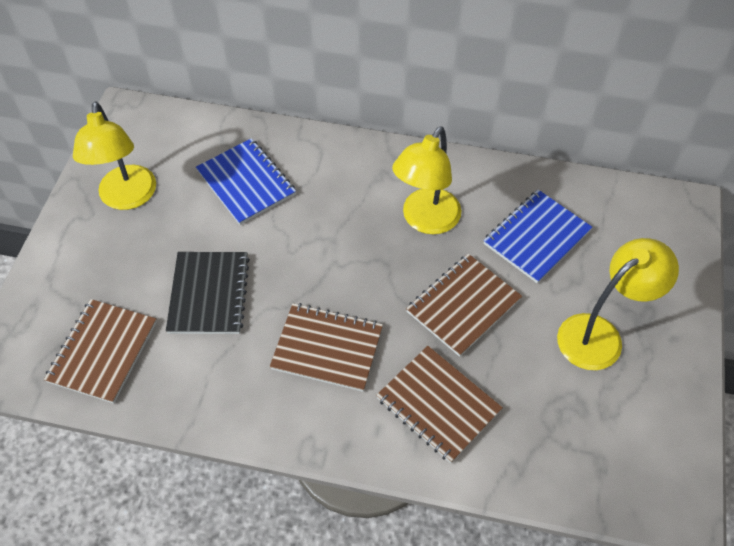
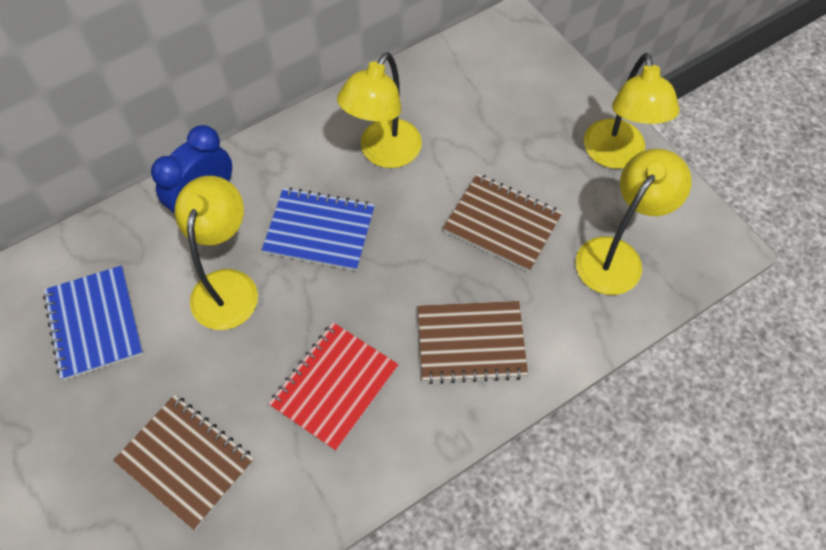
black notebook: [166,252,250,334] = 1 -> none = 0
blue clock: none = 0 -> [151,125,232,214] = 1
brown notebook: [44,299,157,403] [270,303,383,392] [376,346,503,463] [406,254,522,357] = 4 -> [113,395,254,530] [418,301,528,384] [443,174,562,272] = 3
red notebook: none = 0 -> [269,322,399,451] = 1
yellow lamp: [73,101,156,210] [392,126,461,235] [557,238,679,370] = 3 -> [175,176,258,330] [337,52,422,168] [575,149,692,295] [584,53,679,169] = 4

